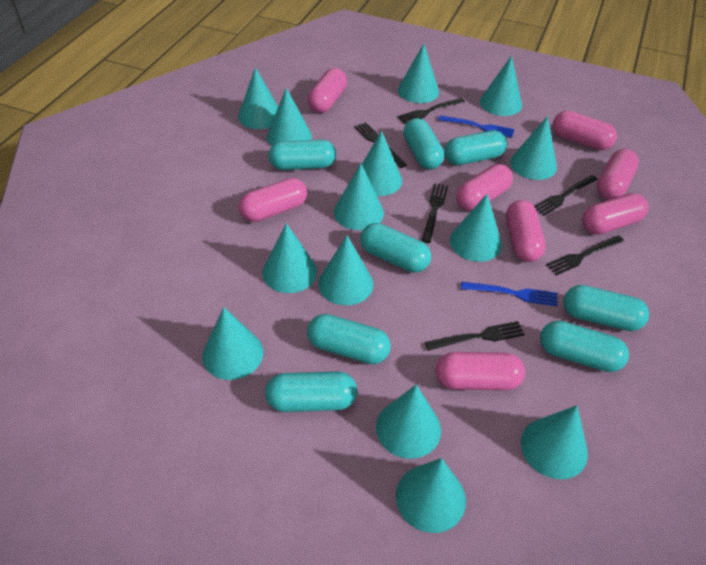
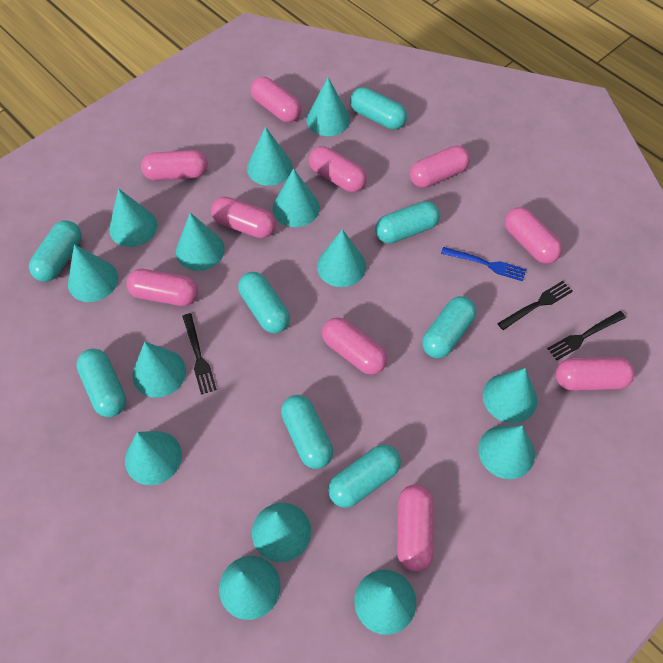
black fork: [355,122,407,168] [397,98,465,124] [421,183,448,243] [425,321,525,351] [534,175,598,215] [546,235,624,275] = 6 -> [182,313,217,395] [497,281,573,330] [547,311,626,360] = 3
blue fork: [438,115,514,138] [461,282,558,306] = 2 -> [441,247,526,281] = 1
pink capsule: [239,178,307,222] [308,68,347,113] [436,352,525,390] [456,164,513,211] [506,200,546,262] [553,111,617,150] [582,193,648,235] [597,149,639,200] = 8 -> [126,269,198,306] [141,150,208,181] [211,197,276,238] [251,77,301,123] [309,146,367,192] [322,317,387,375] [397,484,434,572] [410,146,470,188] [505,207,562,264] [555,357,635,391] = 10

